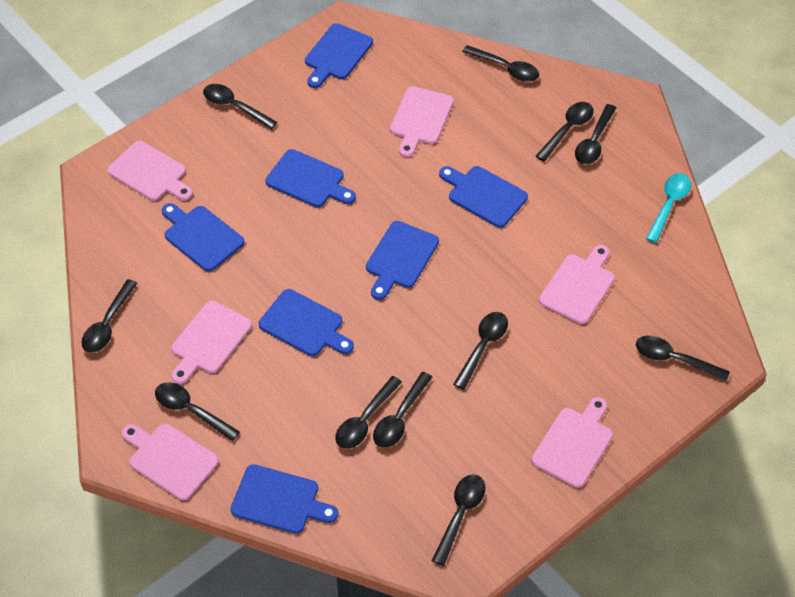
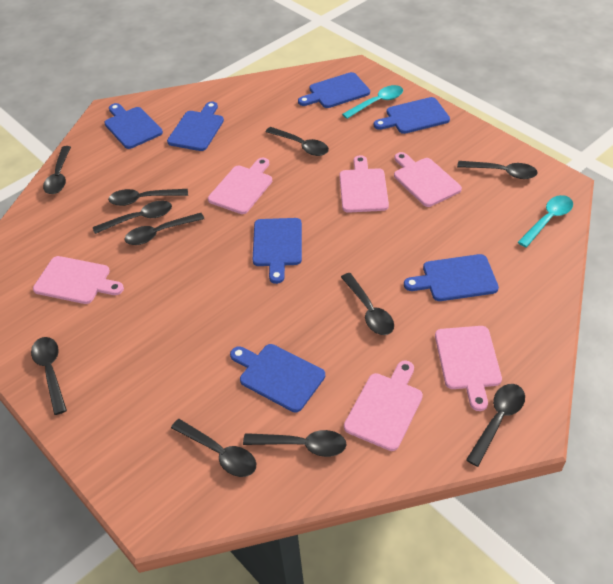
turquoise spoon: [646,173,691,243] = 1 -> [342,85,403,119] [518,195,573,247] = 2

